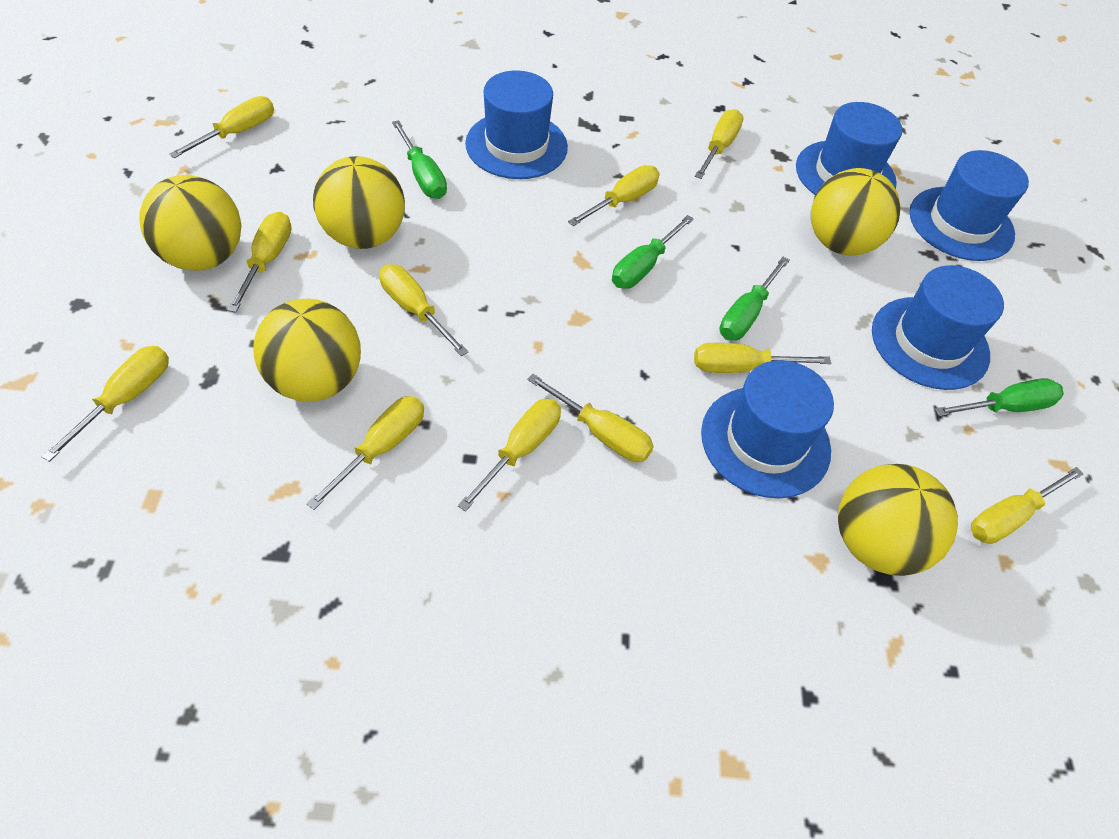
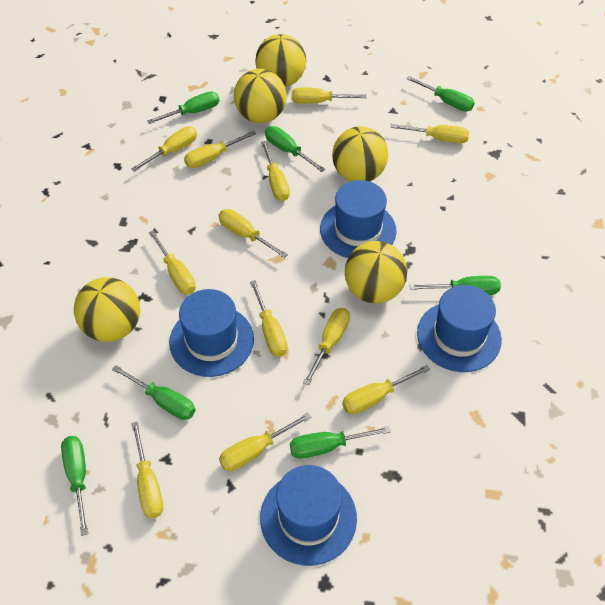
blue hat: [465,71,568,179] [701,360,834,498] [796,102,902,195] [872,265,1004,390] [909,150,1029,261] = 5 -> [169,289,254,377] [260,465,357,566] [320,180,397,258] [417,285,502,372] = 4
green screwdriver: [392,120,447,199] [612,215,694,289] [719,257,790,340] [935,378,1064,416] = 4 -> [61,436,88,536] [112,365,195,420] [147,91,220,124] [265,126,325,172] [290,426,391,459] [406,76,475,112] [410,276,501,295] = 7
yellow screwdriver: [41,346,169,462] [169,96,274,158] [227,212,292,313] [307,396,424,510] [379,264,469,356] [458,399,561,512] [527,374,654,462] [568,165,660,226] [694,343,831,373] [695,109,744,179] [971,467,1084,544] = 11 -> [131,126,197,172] [131,422,163,518] [149,230,196,294] [184,131,256,168] [218,209,288,258] [219,413,311,471] [250,280,288,357] [261,141,290,201] [292,87,367,104] [303,308,350,385] [342,365,430,414] [391,124,469,144] = 12

